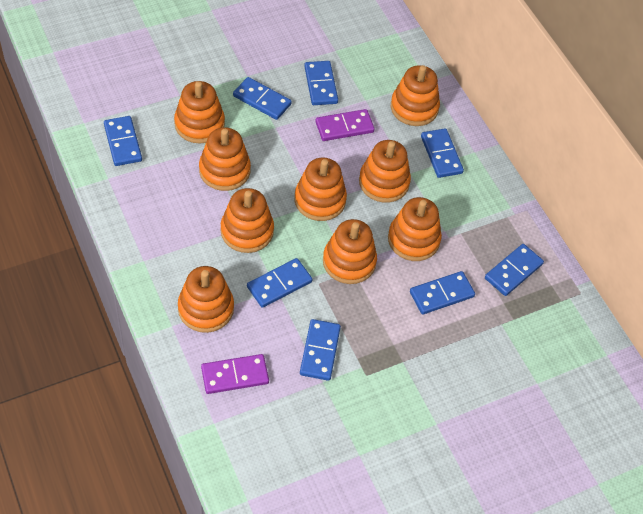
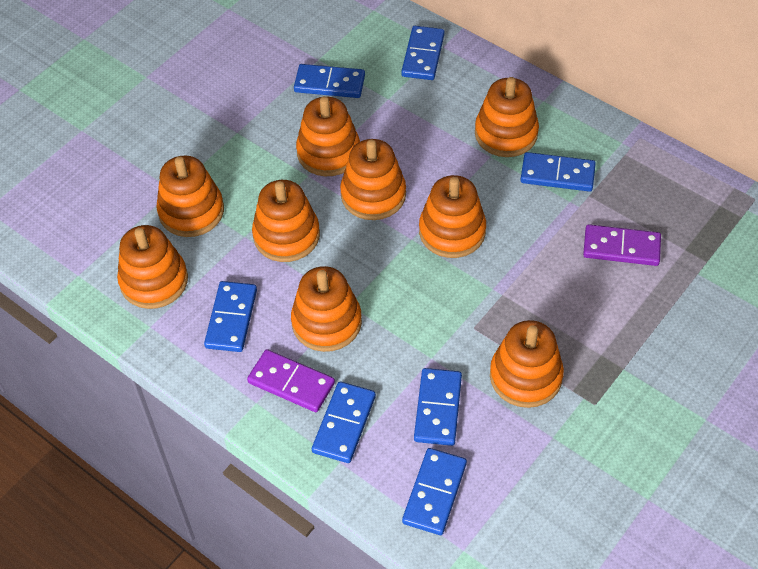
blue domino: [104,116,142,166] [233,77,292,120] [247,258,312,308] [300,319,341,381] [304,61,338,105] [410,271,475,315] [421,128,464,178] [485,244,544,296] = 8 -> [204,281,257,352] [294,64,365,98] [312,382,376,463] [401,26,445,80] [402,448,467,535] [414,368,462,446] [521,152,596,192] = 7

